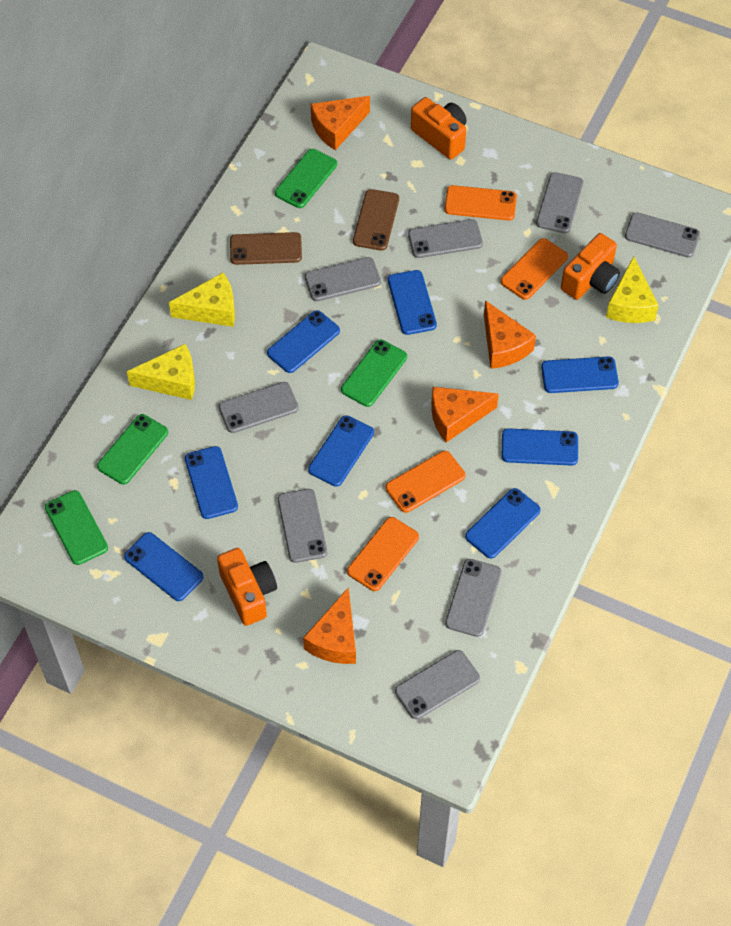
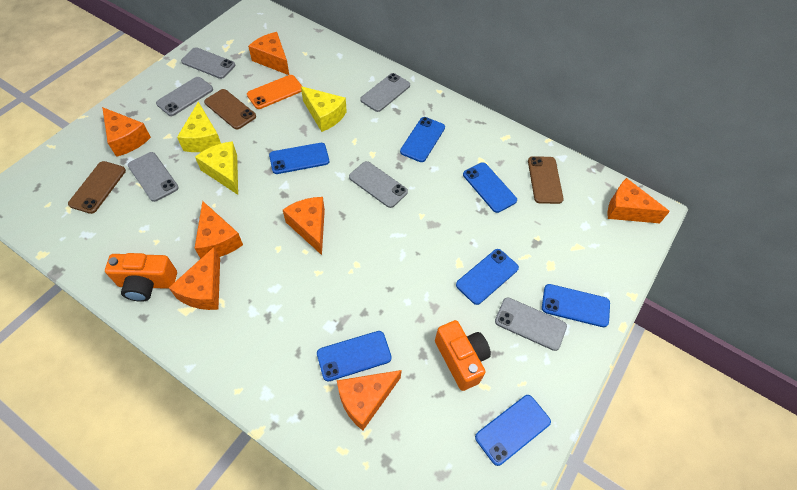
blue phone: [124,532,203,601] [185,446,238,519] [267,310,340,373] [308,415,374,487] [388,270,437,335] [465,488,541,558] [502,428,578,466] [541,356,619,393] = 8 -> [269,143,329,174] [317,331,392,381] [400,117,445,162] [456,249,519,305] [463,162,517,213] [475,395,551,466] [542,284,610,327] = 7
brown phone: [230,232,302,265] [353,189,399,251] = 2 -> [68,161,126,214] [204,89,256,129] [528,156,564,204] = 3
green phone: [45,490,108,565] [97,414,168,484] [275,149,337,208] [341,340,407,407] = 4 -> none = 0
grey phone: [219,382,299,433] [278,489,327,563] [305,257,381,301] [395,650,480,719] [408,219,483,258] [445,559,502,637] [536,172,584,234] [625,212,700,258] = 8 -> [128,152,179,202] [156,77,213,116] [181,47,235,79] [349,161,408,208] [360,73,410,112] [495,297,567,351] = 6
orange camera: [217,548,277,626] [411,97,467,160] [561,233,620,300] = 3 -> [105,253,177,302] [435,320,491,391] = 2
orange cheese: [303,587,356,664] [311,96,370,150] [431,387,499,443] [484,300,536,369] = 4 -> [102,107,151,157] [169,247,220,310] [195,201,243,259] [248,32,289,75] [283,197,325,255] [337,370,402,431] [607,178,670,223] = 7
orange phone: [347,517,419,591] [386,451,465,513] [445,185,517,221] [501,238,568,300] = 4 -> [247,75,303,109] = 1

